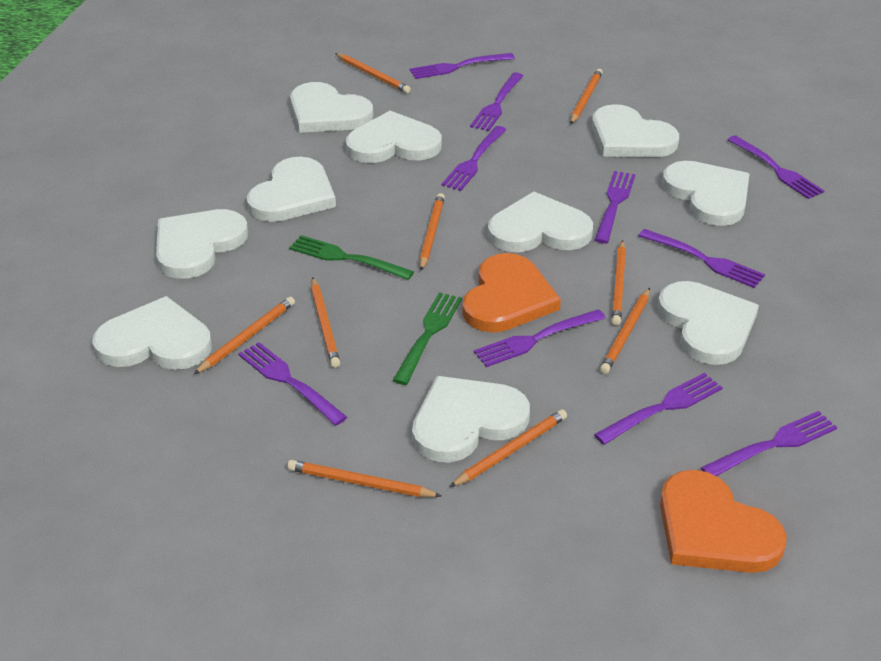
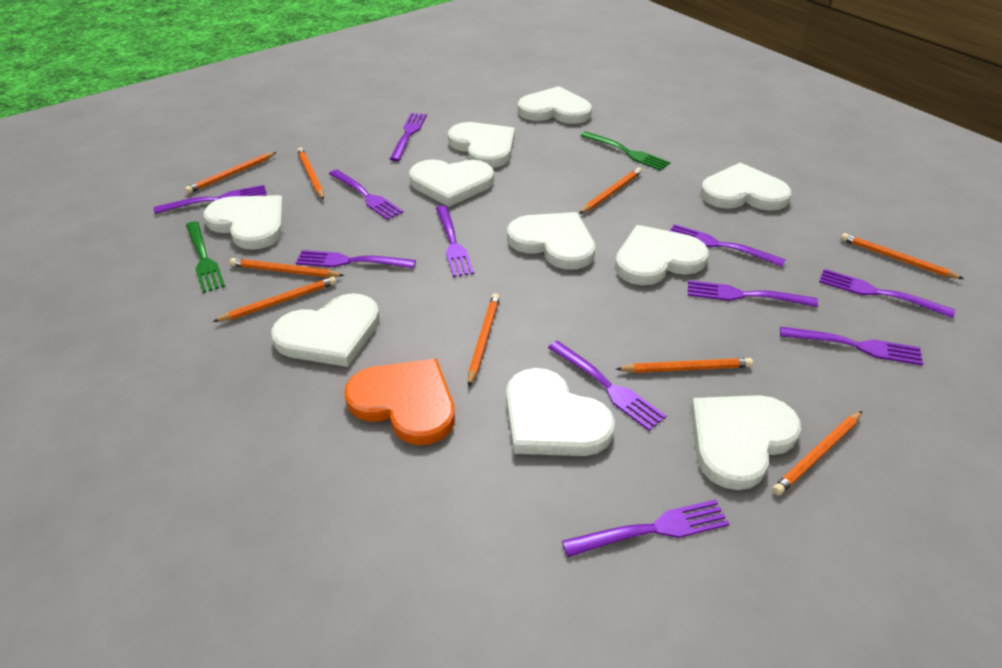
orange heart: [462,253,561,332] [660,470,787,573] = 2 -> [344,359,455,445] = 1
purple fork: [238,342,347,426] [410,53,515,79] [441,126,507,191] [470,72,523,131] [474,309,606,367] [594,373,723,445] [595,171,635,244] [638,229,765,288] [701,411,837,476] [727,135,824,199] = 10 -> [154,185,267,214] [296,250,416,269] [329,169,403,220] [390,113,427,161] [436,205,474,277] [548,341,666,431] [562,499,729,557] [670,224,786,267] [688,280,818,307] [780,327,924,366] [819,269,955,318] = 11

